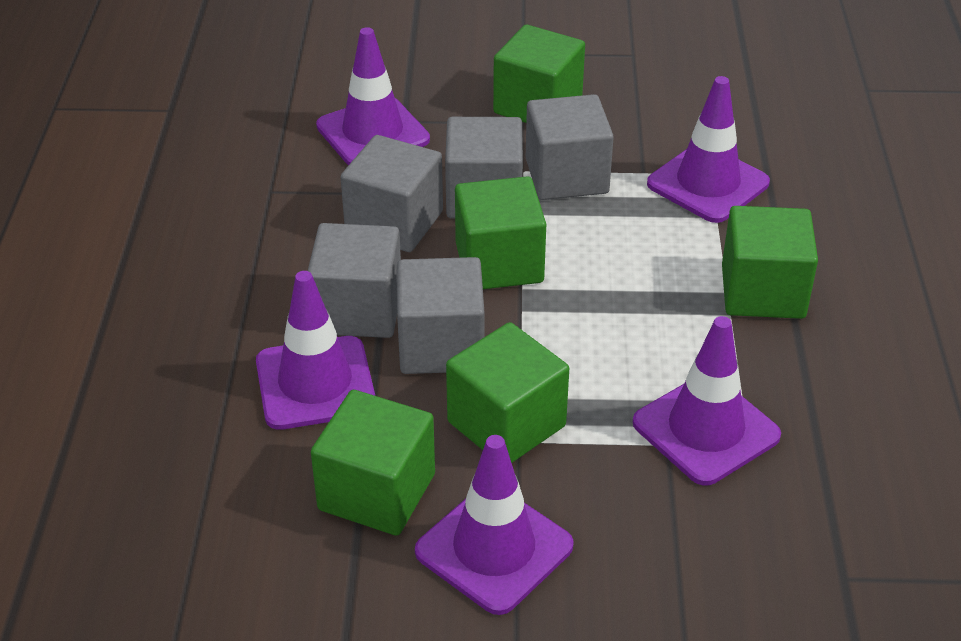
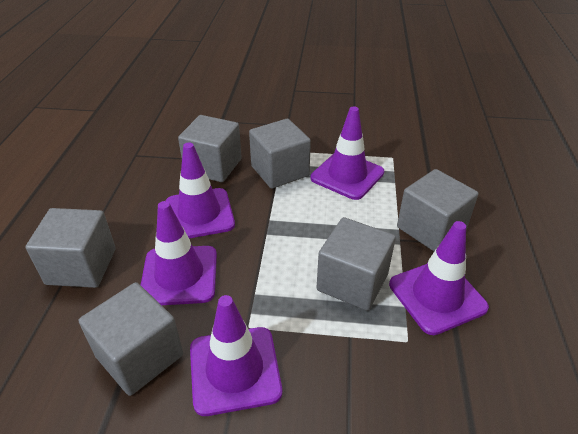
green cube: [311,390,435,536] [446,322,569,463] [455,176,546,289] [493,24,585,123] [722,206,818,319] = 5 -> none = 0
grey cube: [308,223,401,338] [341,135,443,252] [397,257,484,374] [445,117,523,219] [526,94,614,200] = 5 -> [26,208,116,288] [79,282,183,396] [178,115,242,182] [249,119,311,189] [317,217,396,311] [397,169,478,251] = 6

